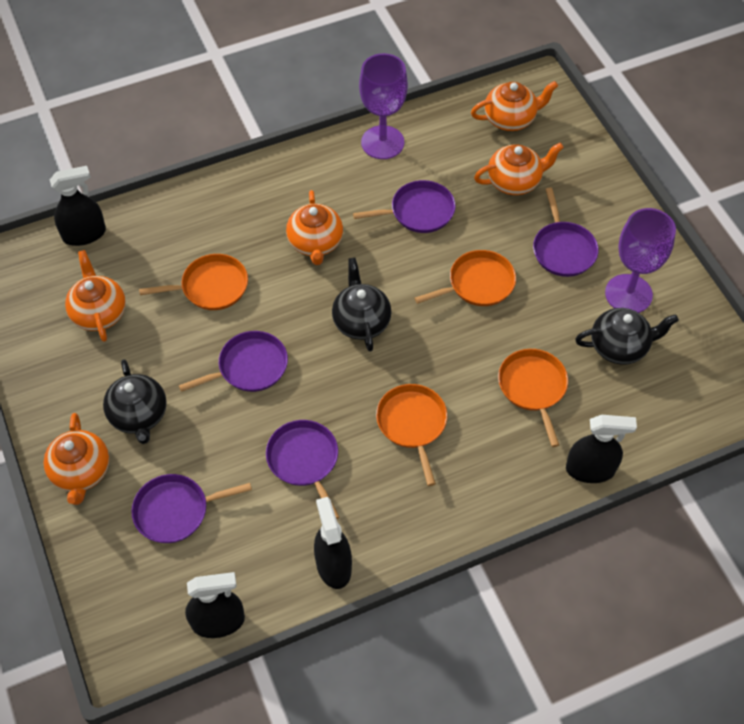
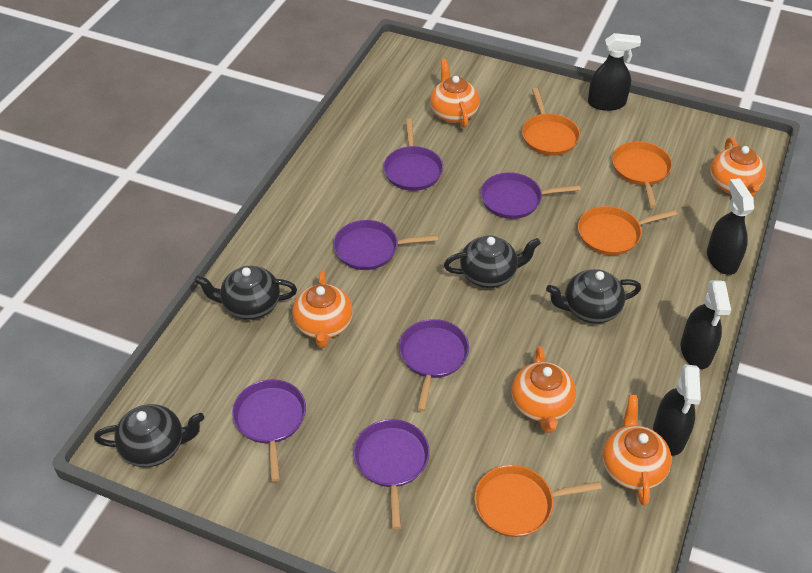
black teapot: [103,359,167,444] [332,257,392,352] [575,308,679,365] = 3 -> [94,404,204,467] [194,266,297,320] [444,235,541,288] [546,269,641,324] = 4
purple goblet: [359,53,408,159] [605,208,676,313] = 2 -> none = 0
purple pan: [131,474,252,543] [179,331,288,392] [266,420,339,519] [353,180,456,233] [533,188,598,277] = 5 -> [232,379,306,482] [333,220,438,270] [354,419,430,529] [383,119,443,191] [399,319,469,412] [480,172,581,219] = 6

